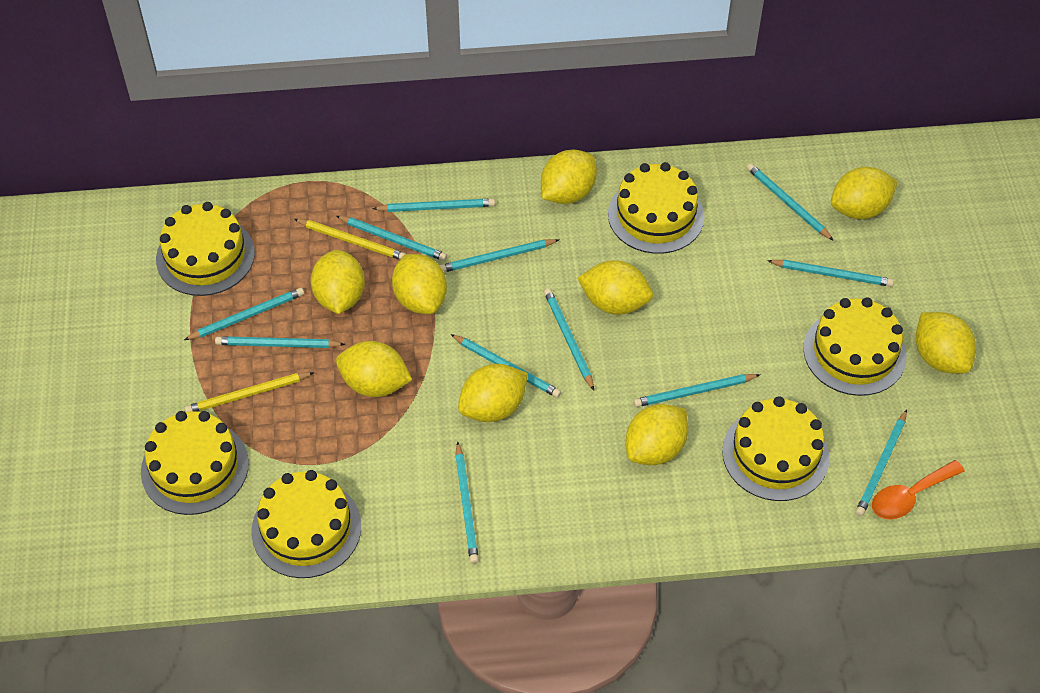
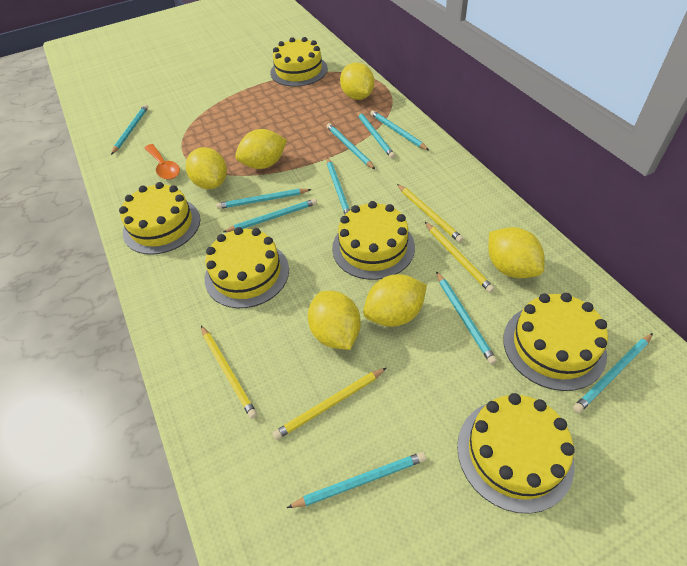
turquoise pencil: [184,288,304,340] [215,336,345,348] [336,216,447,261] [372,199,495,212] [440,239,559,272] [450,334,561,398] [455,441,479,564] [544,288,594,390] [633,374,760,407] [747,163,834,241] [768,260,894,287] [855,409,907,516] = 12 -> [111,104,148,155] [216,189,312,209] [223,199,317,232] [287,452,426,508] [327,123,375,169] [327,157,350,214] [357,111,395,159] [370,110,429,150] [436,271,497,364] [573,333,653,413] = 10
yellow lemon: [311,250,365,314] [336,341,412,397] [392,254,447,314] [458,364,528,422] [541,150,597,204] [578,260,653,315] [626,404,688,465] [831,167,898,219] [916,312,976,374] = 9 -> [186,147,227,189] [235,129,287,169] [308,291,361,350] [340,62,374,100] [363,274,427,327] [488,227,545,278] = 6
yellow pencil: [185,372,315,412] [294,219,406,260] = 2 -> [201,326,257,419] [273,368,386,440] [397,184,463,243] [425,222,495,293] = 4

